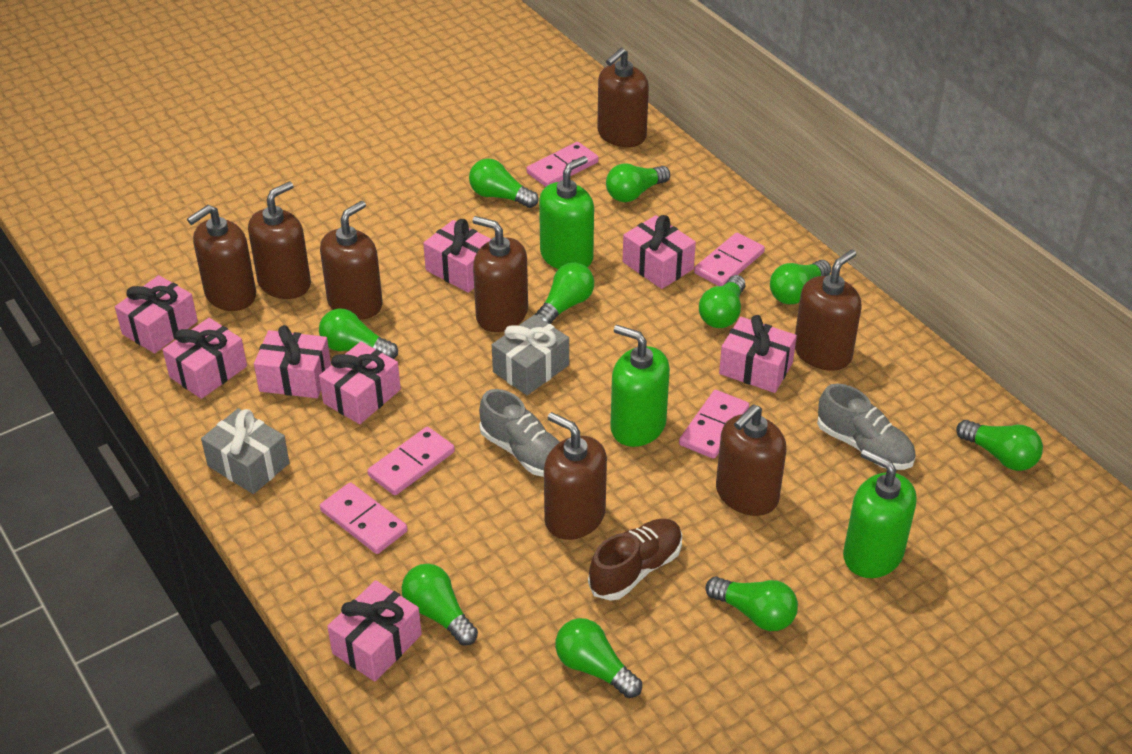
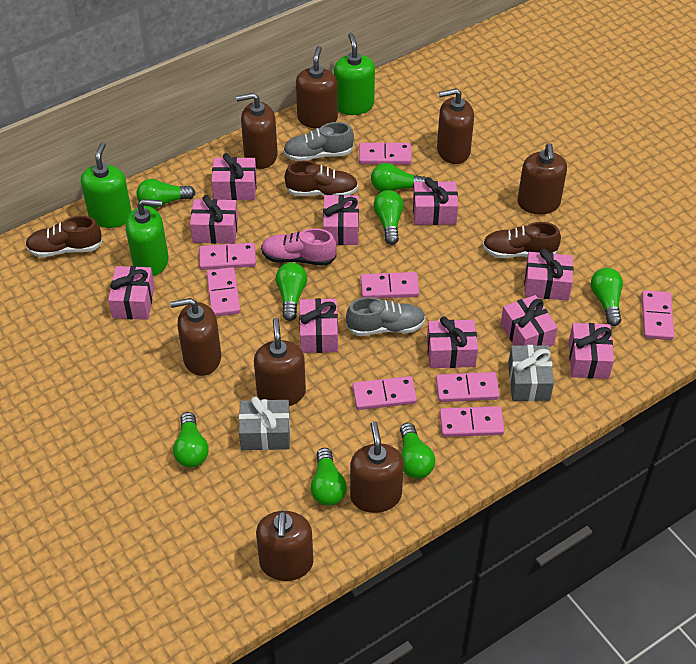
brown shoe: [588,519,682,601] = 1 -> [26,216,103,257] [285,160,358,196] [483,222,561,258] = 3
green light bulb: [319,309,398,359] [402,564,478,646] [469,158,538,208] [534,262,594,324] [555,618,642,698] [606,163,670,202] [699,275,745,328] [705,576,798,631] [770,260,831,304] [956,420,1043,471] = 10 -> [137,179,195,209] [173,412,208,468] [276,263,307,321] [311,448,347,506] [371,163,426,192] [373,190,404,245] [400,423,435,479] [591,268,623,326] = 8
pink domino: [320,482,408,554] [367,427,455,495] [527,142,599,187] [679,390,749,459] [694,232,765,286] = 5 -> [199,243,256,270] [207,267,240,316] [352,376,417,410] [359,143,412,165] [361,272,419,298] [436,372,500,402] [440,406,504,437] [641,290,674,340] = 8
pink gift: [115,275,198,353] [163,318,247,399] [254,325,331,398] [319,342,401,424] [327,580,422,682] [423,219,491,293] [623,215,696,289] [719,315,797,393] = 8 -> [108,266,155,320] [190,195,238,244] [211,153,257,200] [299,298,338,353] [323,195,359,245] [413,177,458,225] [427,316,478,368] [501,295,558,347] [524,248,573,300] [569,323,614,379] = 10
pink shoe: none = 0 -> [261,228,337,266] = 1

